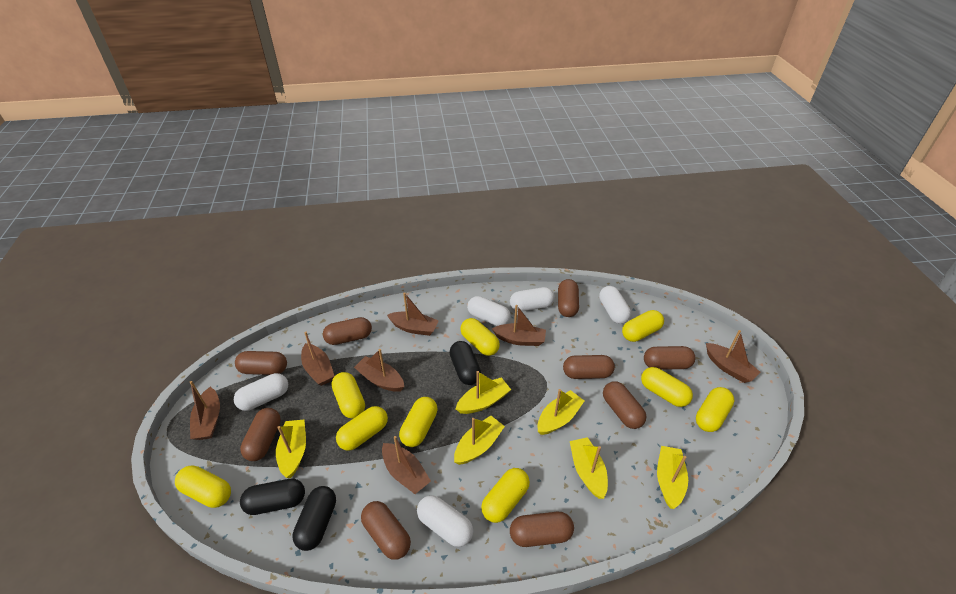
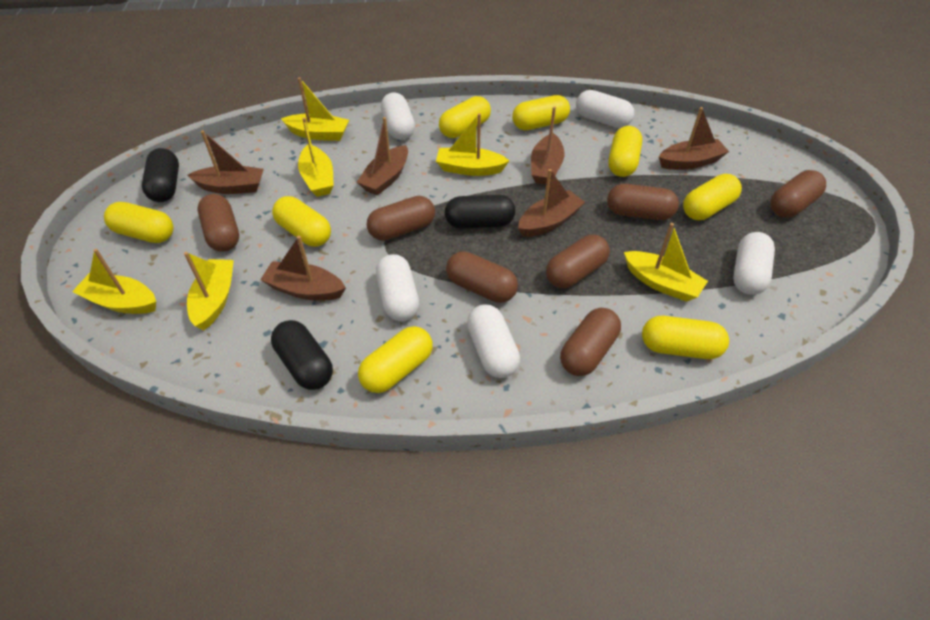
brown boat: [189,381,220,440] [301,332,335,386] [354,349,404,392] [382,436,431,494] [387,293,439,336] [492,305,546,346] [706,330,761,383] = 7 -> [188,130,264,194] [260,236,346,301] [357,117,408,196] [518,169,585,237] [531,106,564,185] [659,107,729,170] = 6
brown capsule: [235,351,287,375] [240,408,281,461] [323,317,372,345] [361,501,411,560] [510,512,574,547] [558,279,579,317] [563,355,615,379] [603,381,647,429] [644,346,696,370] = 9 -> [198,194,239,252] [367,196,435,241] [446,251,518,303] [546,235,610,288] [560,308,621,376] [607,184,679,220] [770,170,826,218] = 7
yellow capsule: [175,465,231,508] [332,372,365,418] [336,406,388,451] [399,397,437,447] [460,318,500,356] [481,468,530,523] [622,310,664,342] [641,367,693,407] [696,387,734,432] = 9 -> [104,202,174,243] [272,196,331,247] [358,326,433,393] [439,96,491,138] [512,95,570,130] [609,126,642,177] [642,316,729,359] [683,174,742,220] = 8

